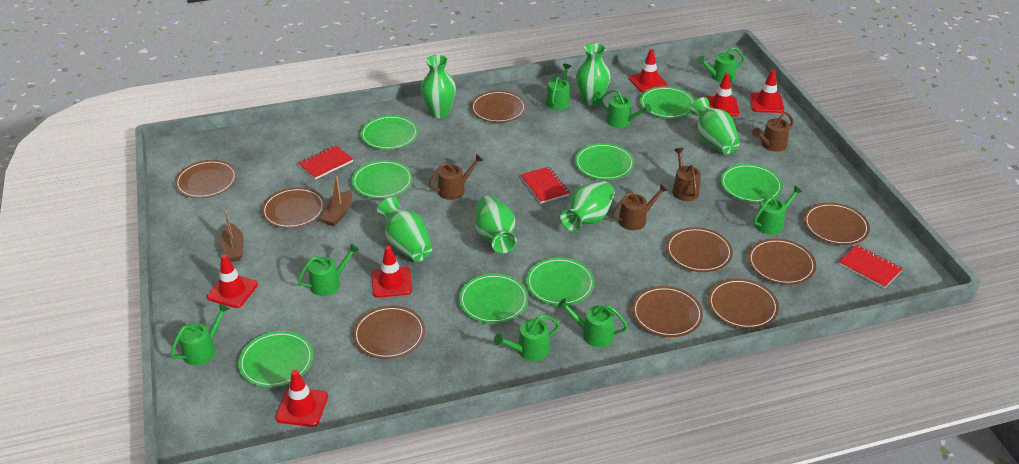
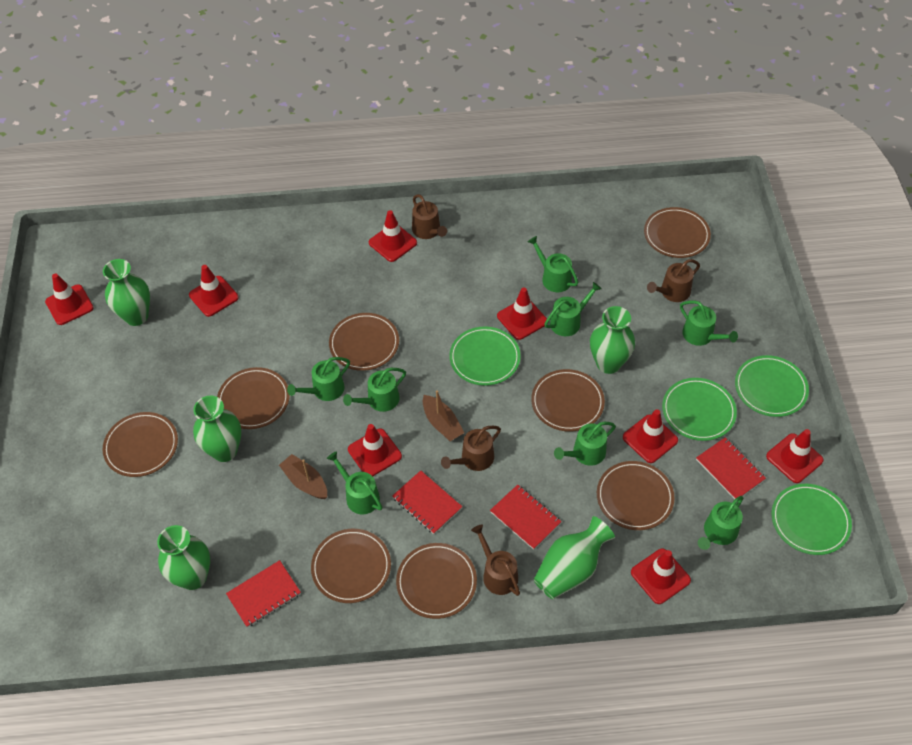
brown plate: [175,160,237,198] [261,187,325,228] [353,306,425,359] [471,91,526,123] [632,286,703,337] [666,227,733,272] [708,278,779,329] [748,238,816,285] [804,203,870,245] = 9 -> [103,412,178,477] [217,367,290,429] [311,529,391,603] [329,313,399,371] [396,543,477,619] [531,369,605,432] [597,461,675,530] [644,207,711,258] = 8
green plate: [238,331,313,388] [352,160,413,199] [360,115,418,150] [459,274,529,324] [526,257,595,306] [575,143,635,180] [640,86,695,118] [720,164,783,203] = 8 -> [449,326,521,386] [662,378,737,441] [735,355,809,417] [772,484,852,555] = 4
green vase: [377,197,432,262] [421,55,456,118] [475,195,517,253] [560,181,615,232] [576,43,610,106] [689,97,740,154] = 6 -> [103,259,150,326] [157,525,210,590] [193,396,241,462] [533,516,615,599] [590,306,635,374] = 5
red notebook: [298,145,353,180] [521,167,570,203] [839,245,903,289] = 3 -> [226,560,301,627] [392,470,462,534] [490,485,562,550] [696,437,766,499] = 4
red traffic cone: [207,254,258,308] [275,370,328,427] [372,246,412,298] [629,49,668,93] [706,73,740,116] [750,70,784,113] = 6 -> [45,273,94,325] [189,265,239,317] [348,424,402,476] [369,210,417,262] [497,288,547,340] [623,409,678,463] [631,549,691,604] [766,429,824,483] = 8

